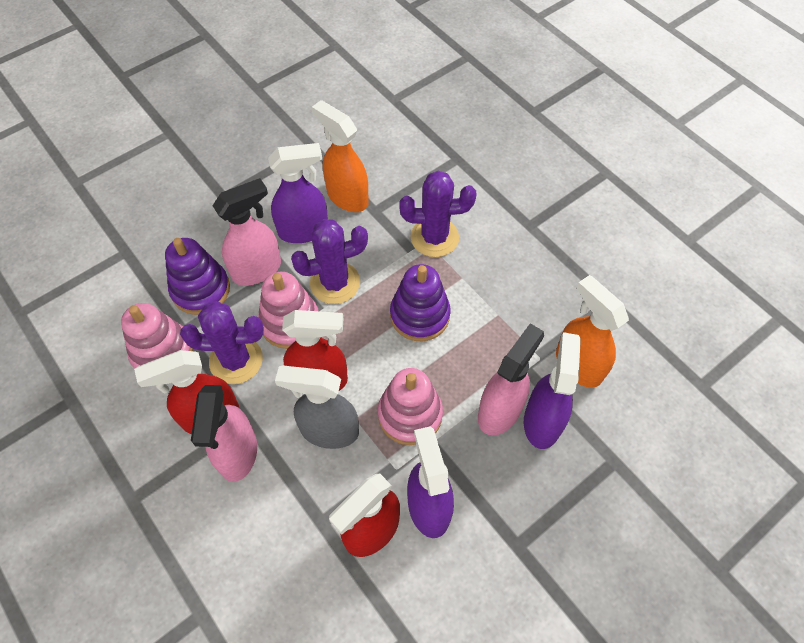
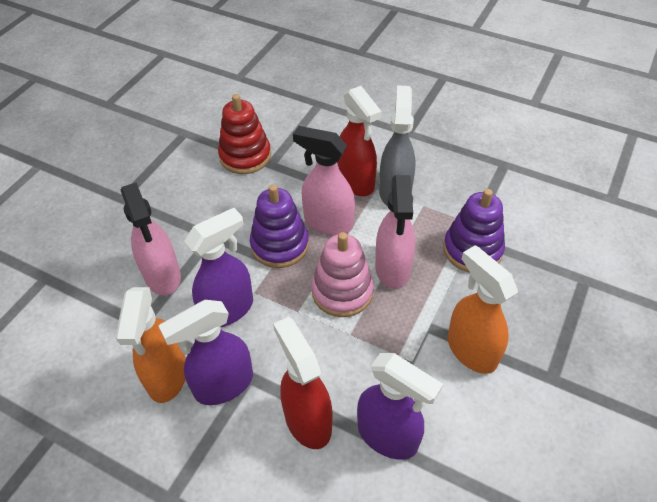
pink stacking toy: [121,303,193,369] [258,272,319,349] [378,368,443,445] = 3 -> [311,232,374,317] = 1
purple cactus: [180,301,264,384] [291,219,368,304] [399,171,477,257] = 3 -> none = 0
red spray bottle: [134,350,239,434] [282,310,348,391] [329,474,400,557] = 3 -> [273,317,333,449] [337,86,382,196] = 2
red stacking toy: none = 0 -> [218,94,271,174] = 1

